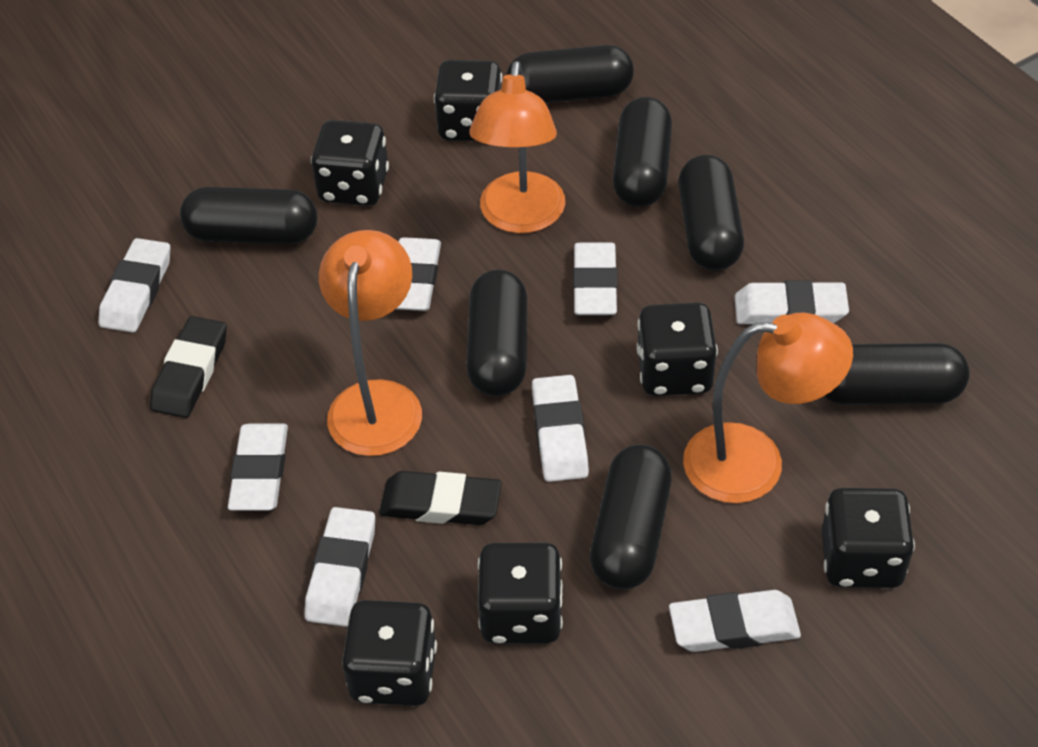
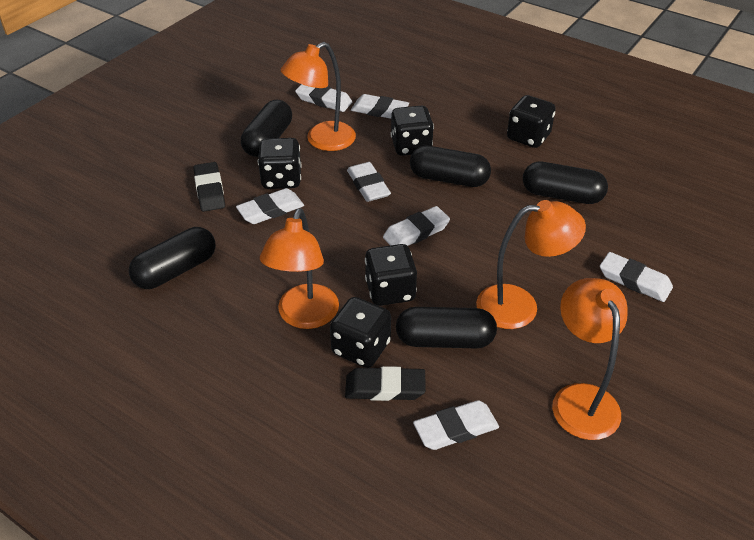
black capsule: [180,187,317,245] [466,270,527,397] [506,45,634,103] [590,444,672,590] [613,97,672,207] [678,155,744,271] [825,343,969,405] = 7 -> [129,227,216,289] [241,100,292,157] [396,307,497,349] [410,146,491,187] [523,162,608,204] = 5
black dice: [311,120,389,206] [342,600,437,706] [434,60,502,141] [478,543,563,644] [637,303,718,396] [822,488,915,588] = 6 -> [258,138,302,189] [330,297,391,368] [365,244,417,306] [391,106,434,156] [507,95,556,148] = 5
orange lamp: [319,230,422,456] [469,61,565,233] [683,313,853,503] = 3 -> [260,208,339,329] [281,42,356,151] [476,200,586,329] [552,278,628,440] = 4
white eraser: [99,238,170,333] [228,424,288,511] [305,507,375,627] [396,237,441,311] [532,375,589,482] [573,242,618,315] [669,590,801,652] [735,280,849,324] = 8 -> [236,188,304,224] [295,84,352,112] [347,162,391,202] [351,94,409,119] [383,206,450,246] [413,400,499,450] [600,252,673,302] = 7

